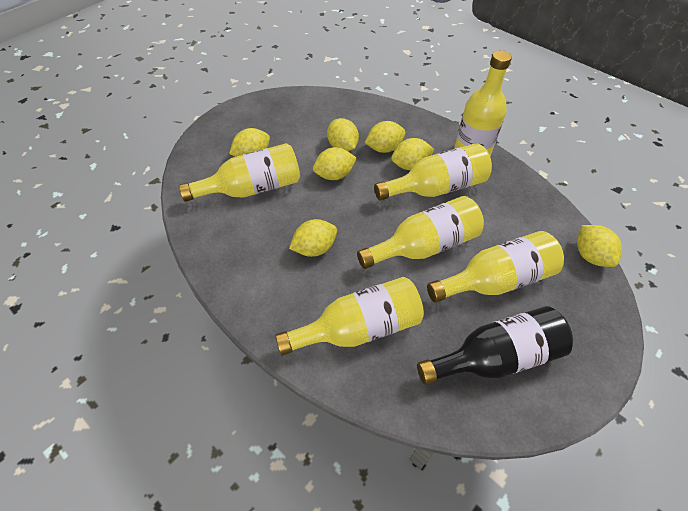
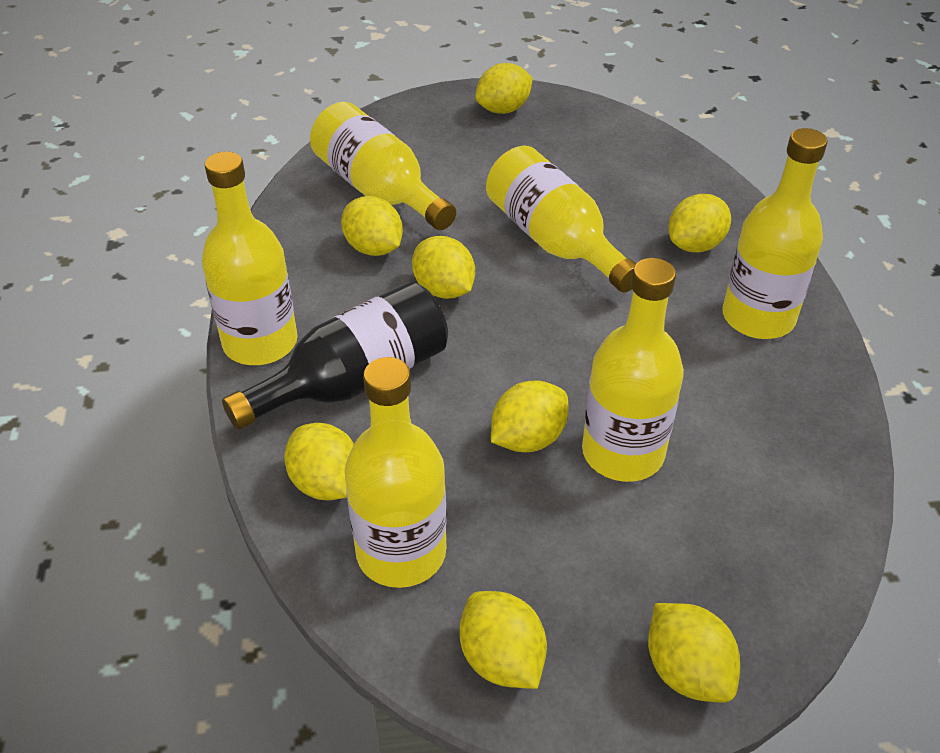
yellow lemon: [229,128,270,157] [289,219,337,257] [313,147,357,180] [327,118,359,151] [365,121,405,153] [391,138,434,170] [577,225,622,267] = 7 -> [284,423,354,500] [341,196,403,256] [412,236,475,299] [459,591,547,689] [475,63,533,114] [491,380,568,452] [648,603,740,703] [668,194,731,253] = 8

